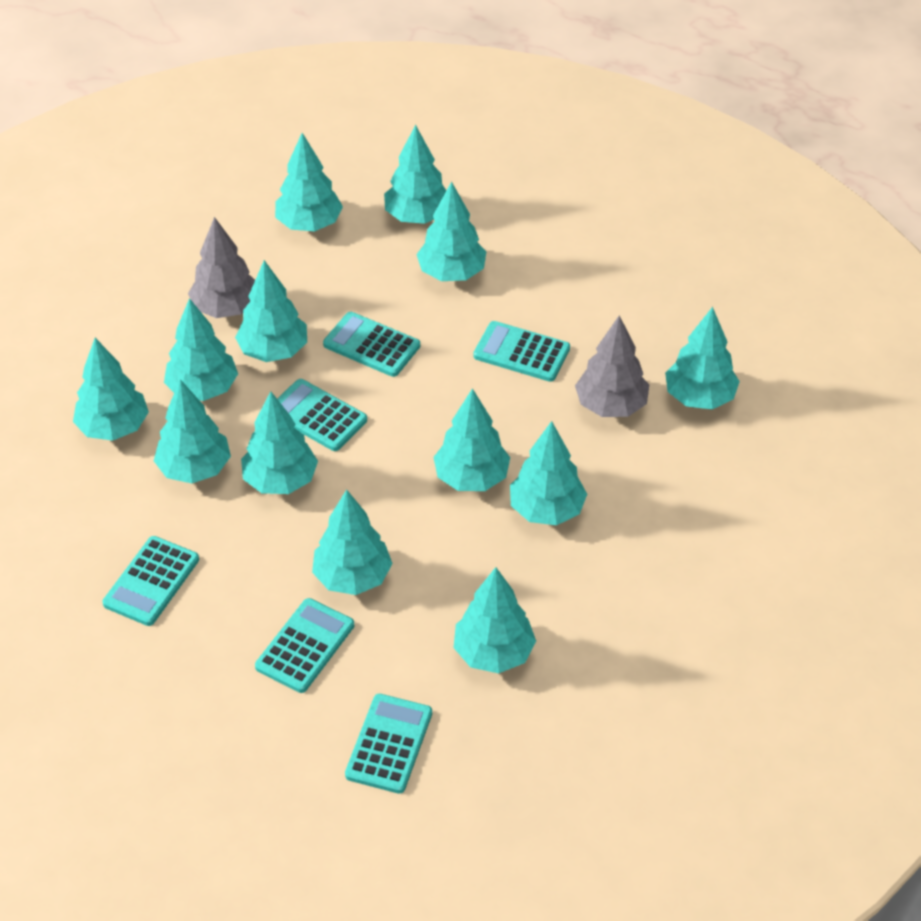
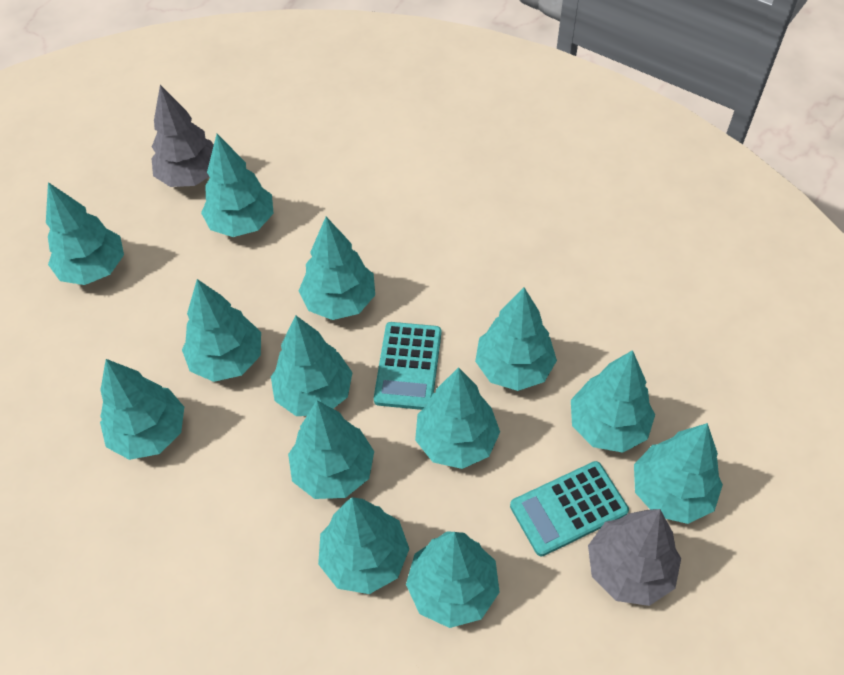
turquoise calculator: [103,536,199,626] [255,598,354,693] [277,379,367,451] [323,312,420,377] [345,694,432,794] [473,321,570,382] = 6 -> [374,322,441,410] [510,461,629,556] = 2

